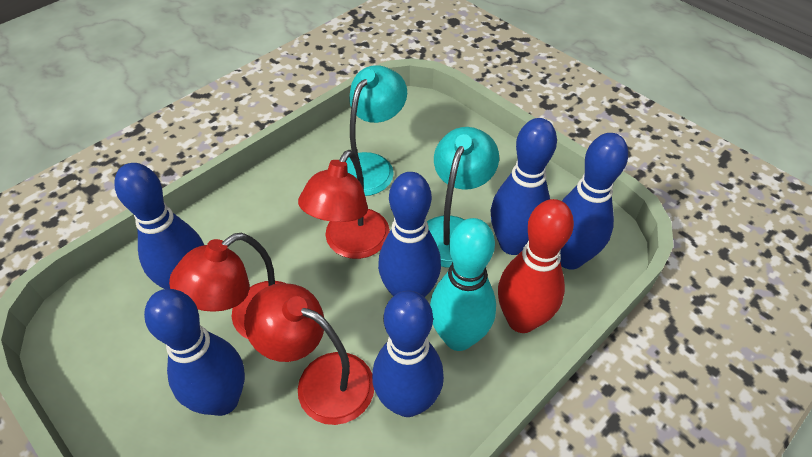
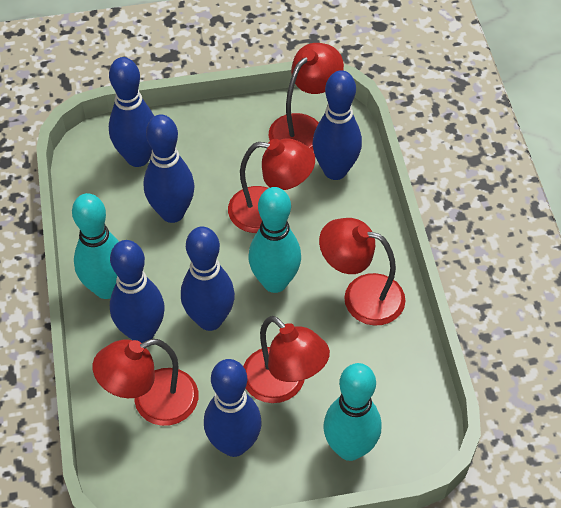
red bowling pin: [498,199,574,333] = 1 -> none = 0
red lamp: [169,233,284,339] [244,283,374,425] [298,150,390,259] = 3 -> [92,339,198,426] [228,138,315,233] [243,316,330,403] [269,43,344,151] [319,218,405,326] = 5
turquoise bowling pin: [430,218,496,351] = 1 -> [72,193,119,299] [249,187,301,293] [323,363,381,461] = 3
turquoise lamp: [346,65,407,196] [427,127,499,268] = 2 -> none = 0

